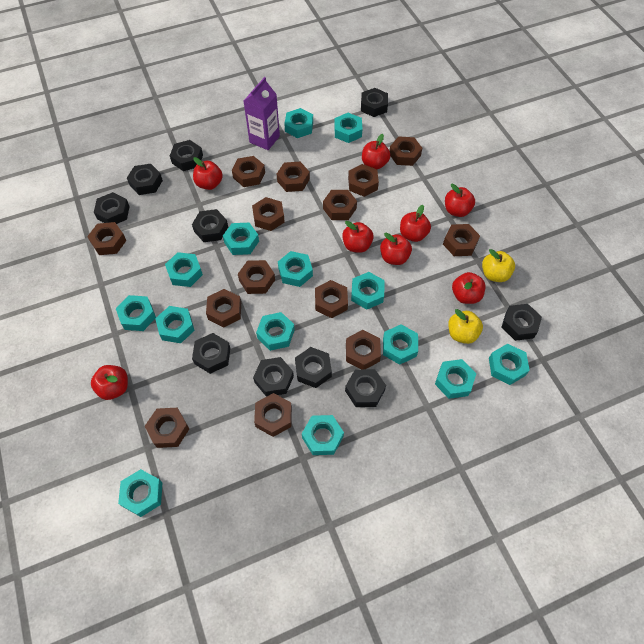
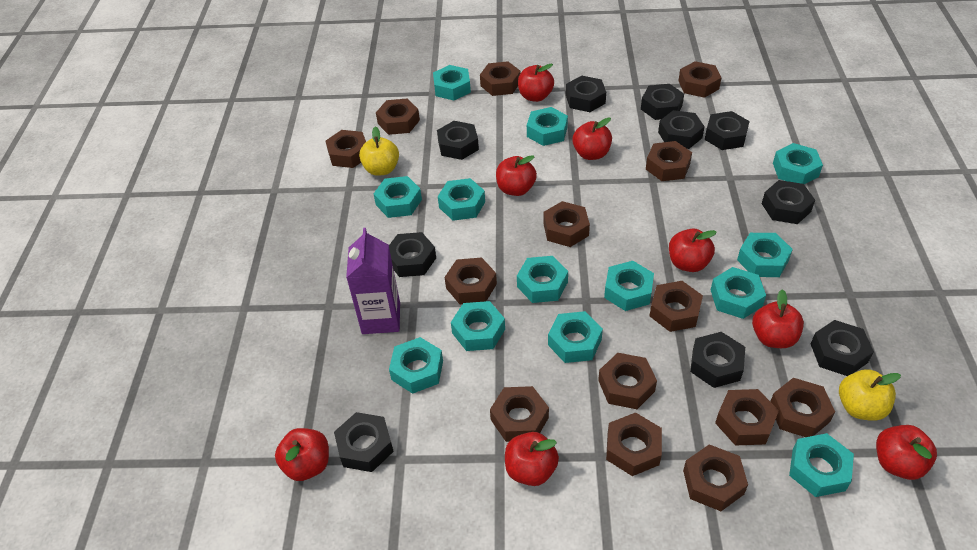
turquoise nut: [116,295,156,331] [118,469,162,517] [155,306,195,343] [165,252,203,287] [223,223,259,255] [256,312,295,351] [278,251,313,287] [285,108,313,138] [302,415,344,455] [334,113,363,143] [351,272,385,310] [383,324,418,365] [435,359,476,399] [489,344,530,385] = 14 -> [374,176,422,218] [389,337,443,394] [433,65,471,101] [438,178,485,221] [451,301,505,351] [517,256,568,303] [527,107,568,146] [548,311,603,363] [604,261,654,311] [711,267,766,319] [737,233,793,277] [773,143,823,184] [789,433,854,497] = 13

